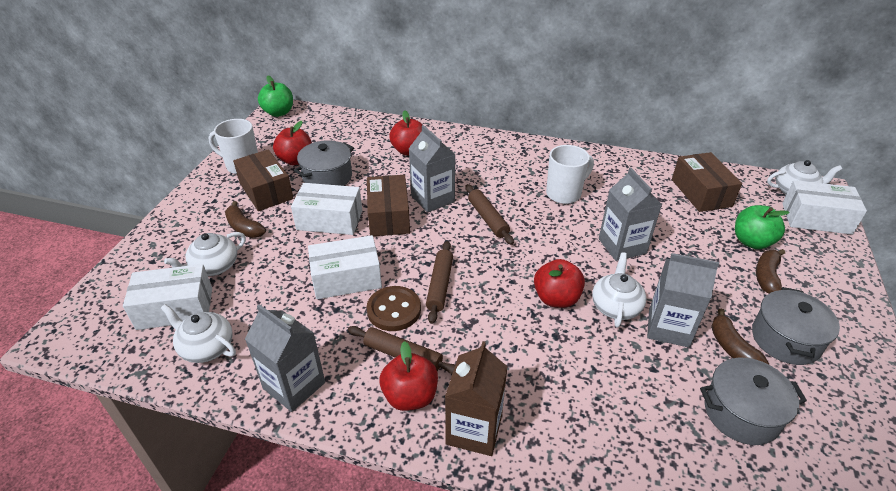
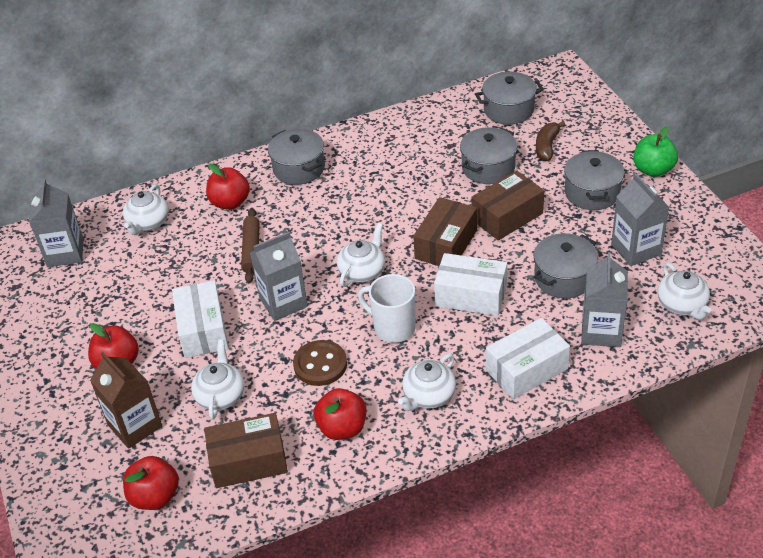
brown banana: [225,201,266,238] [711,308,769,364] [756,249,785,294] = 3 -> [536,121,565,161] = 1
brown rolling pin: [348,326,455,374] [426,241,453,324] [466,184,514,245] = 3 -> [241,208,260,283] = 1
green apple: [258,76,293,117] [735,205,790,249] = 2 -> [633,126,678,177] = 1
grey pot: [294,140,354,186] [700,358,807,445] [752,287,840,365] = 3 -> [268,129,325,185] [460,127,518,184] [475,72,544,125] [534,233,598,298] [564,150,624,210] = 5
white box: [123,264,212,330] [291,183,362,235] [308,235,382,299] [782,180,867,235] = 4 -> [172,280,228,358] [434,253,507,316] [486,318,570,399] = 3
white mug: [208,119,258,174] [546,145,594,204] = 2 -> [358,274,416,343] = 1
white teapot: [161,304,236,363] [164,232,246,276] [592,252,646,327] [767,160,842,195] = 4 -> [123,184,169,235] [191,340,244,420] [337,223,385,287] [398,353,456,411] [658,263,711,320] = 5

